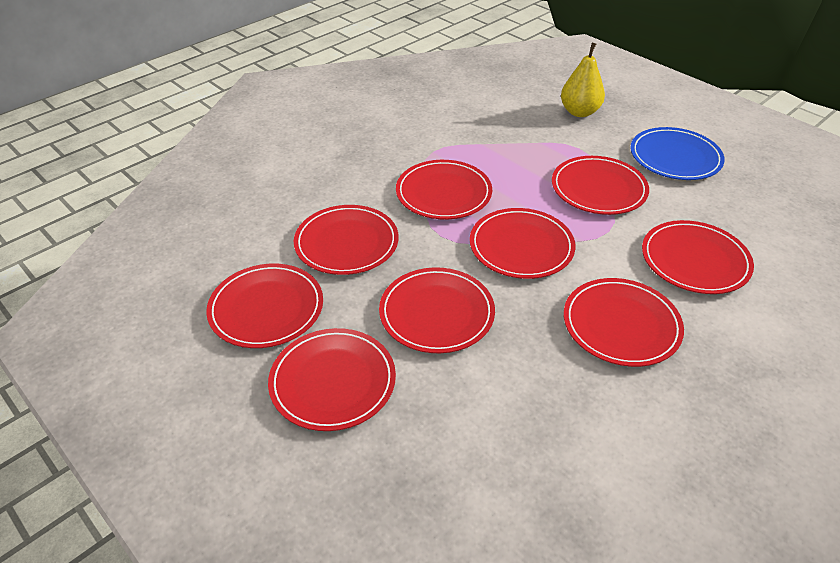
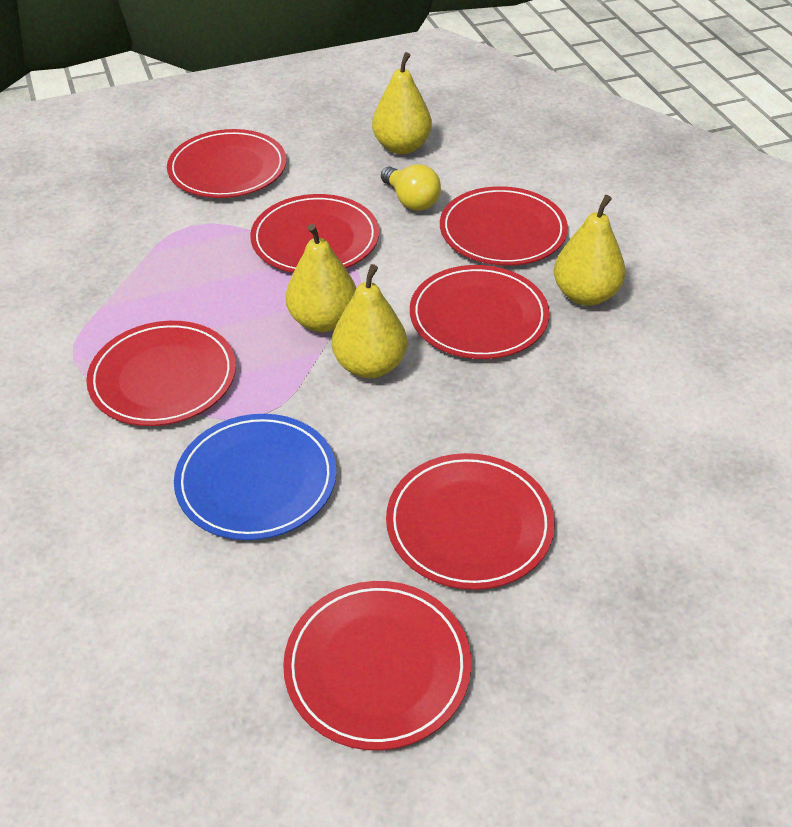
red plate: [206,264,323,348] [268,328,396,431] [294,205,398,275] [379,267,495,353] [396,160,492,219] [470,208,575,279] [552,156,649,215] [564,278,684,367] [642,220,754,294] = 9 -> [86,321,236,426] [167,129,287,198] [250,194,379,273] [283,581,471,750] [386,453,555,590] [410,265,549,359] [440,186,568,266] = 7
yellow light bulb: none = 0 -> [381,164,441,211] = 1
yellow pear: [561,42,605,117] = 1 -> [286,224,356,332] [332,264,407,379] [372,52,432,154] [554,195,625,306] = 4

